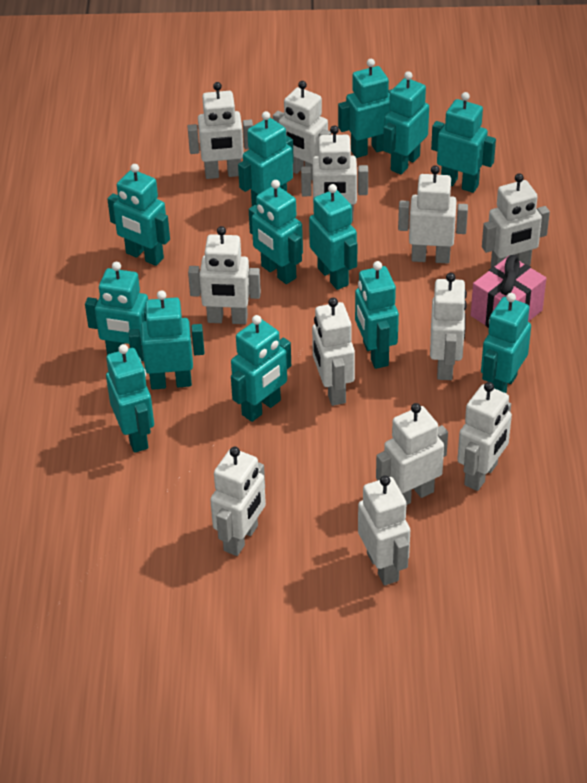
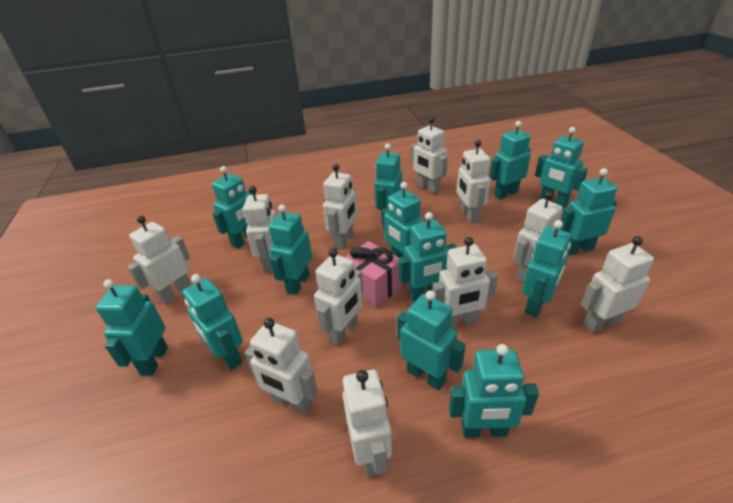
white robot: [188,82,253,179] [188,226,261,324] [210,447,266,556] [273,81,331,181] [301,125,368,222] [312,298,355,406] [358,475,410,585] [376,403,448,505] [398,165,468,264] [430,273,467,380] [457,382,512,491] [482,173,550,268] = 12 -> [127,216,191,305] [243,186,276,273] [245,318,318,415] [314,248,363,346] [323,164,358,249] [343,370,392,477] [411,117,448,194] [432,237,498,328] [457,140,491,223] [514,191,563,283] [581,236,654,333] = 11

